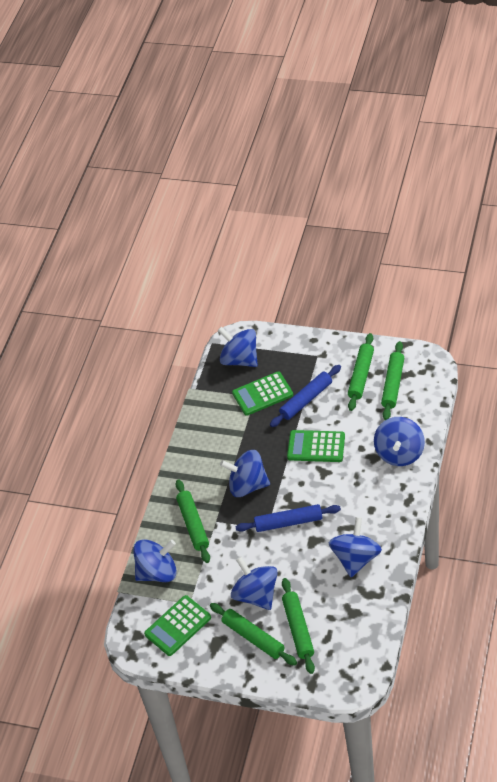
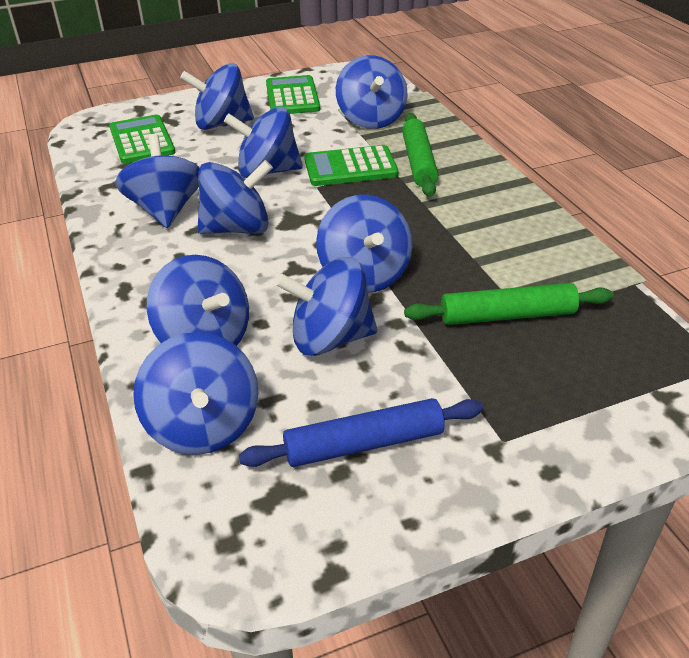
blue rolling pin: [236,504,341,532] [270,365,341,427] = 2 -> [239,398,483,467] = 1
blue spinning top: [133,539,177,582] [217,327,258,367] [220,450,270,497] [231,557,278,610] [329,517,382,577] [374,417,425,466] = 6 -> [115,134,200,228] [133,332,259,455] [147,255,249,346] [180,63,254,130] [197,160,273,234] [224,107,303,178] [275,257,378,356] [316,194,412,293] [336,55,408,129] = 9
green rolling pin: [175,479,210,563] [210,603,297,665] [282,578,315,674] [348,333,374,411] [381,341,404,420] = 5 -> [402,113,438,197] [404,283,614,325] = 2

